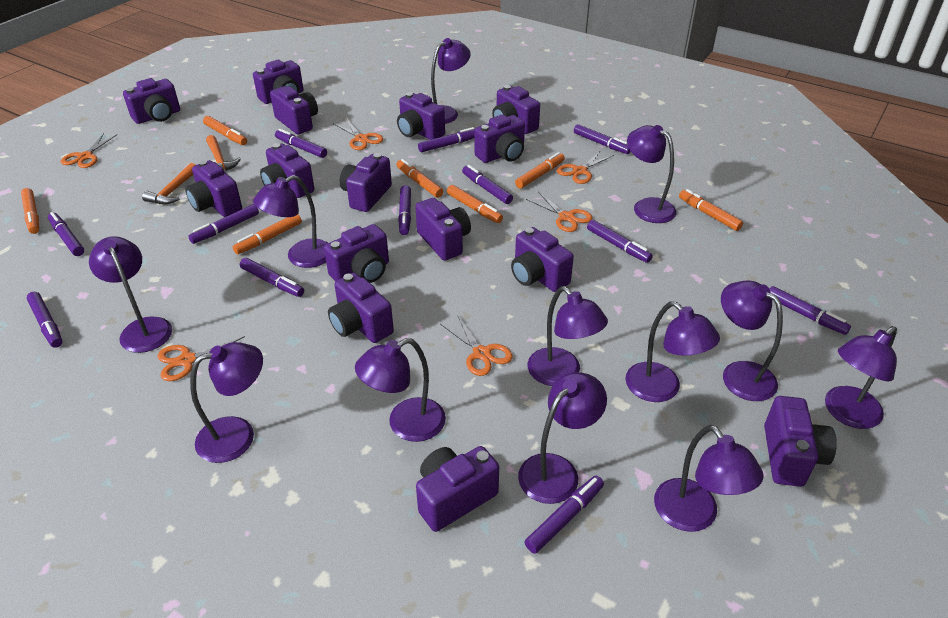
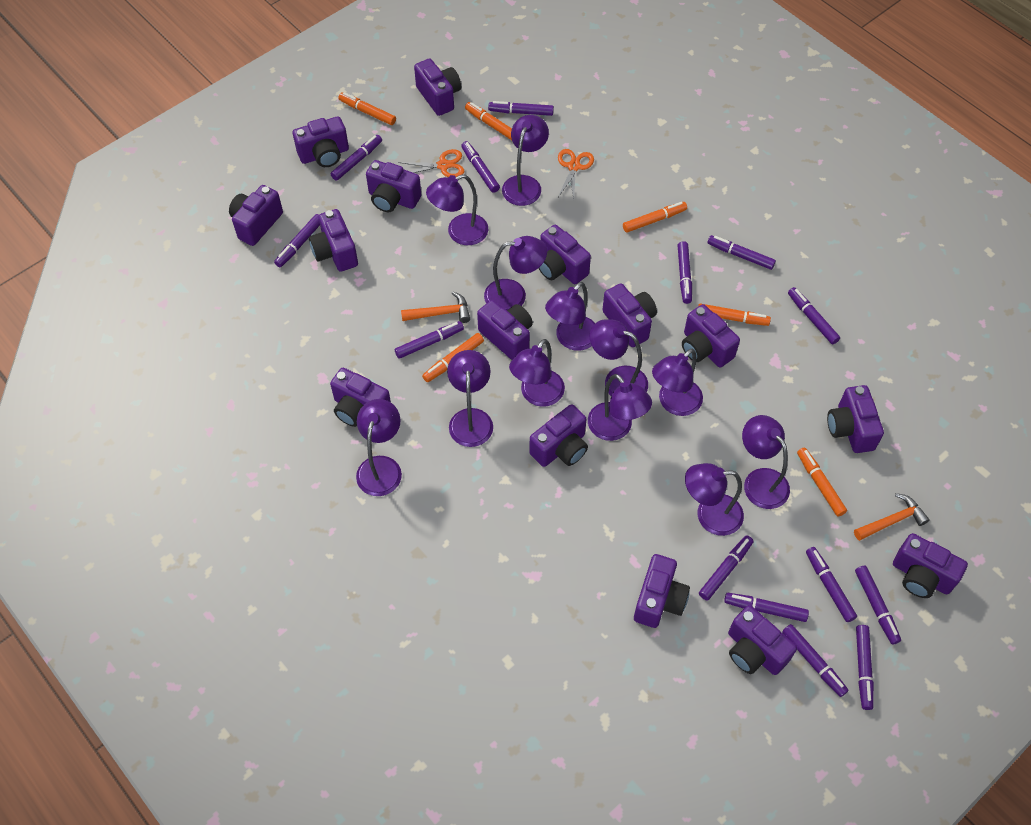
orange marker: [21,188,39,234] [203,116,247,145] [233,214,302,254] [397,159,444,198] [447,185,503,223] [515,152,565,189] [679,189,743,231] = 7 -> [338,92,396,125] [422,333,484,382] [465,102,512,140] [623,202,687,233] [698,304,771,326] [797,447,847,516] = 6
orange scissors: [61,133,117,168] [158,336,245,381] [333,118,383,150] [440,315,513,376] [526,192,593,232] [557,150,614,184] = 6 -> [398,149,464,177] [558,149,594,199] = 2
purple marker: [27,292,63,348] [48,212,84,256] [188,204,259,244] [240,258,304,297] [275,129,327,158] [398,185,411,235] [418,127,475,152] [462,165,513,204] [525,476,604,554] [574,124,631,154] [587,220,653,263] [769,286,851,335] = 12 -> [274,214,320,267] [330,135,382,181] [395,321,464,359] [461,141,500,193] [488,101,554,116] [677,241,692,304] [699,535,754,601] [708,235,776,270] [724,593,809,622] [782,624,849,697] [788,287,840,344] [806,547,857,622] [855,566,901,645] [856,625,874,710] = 14

